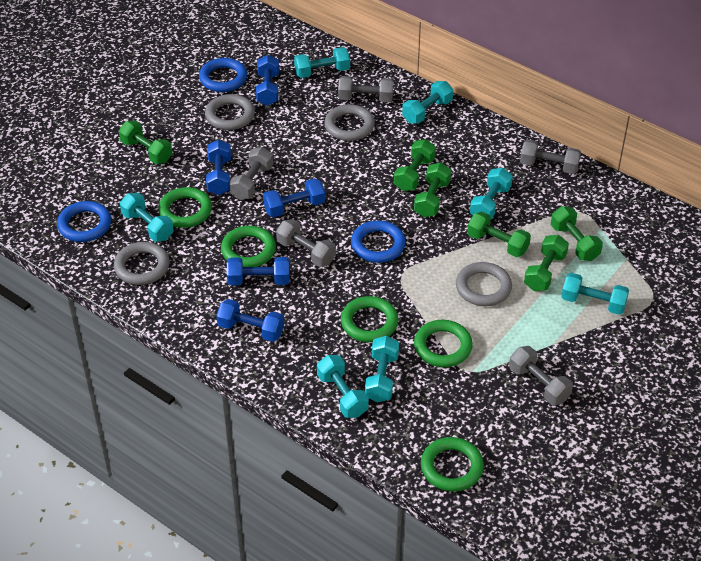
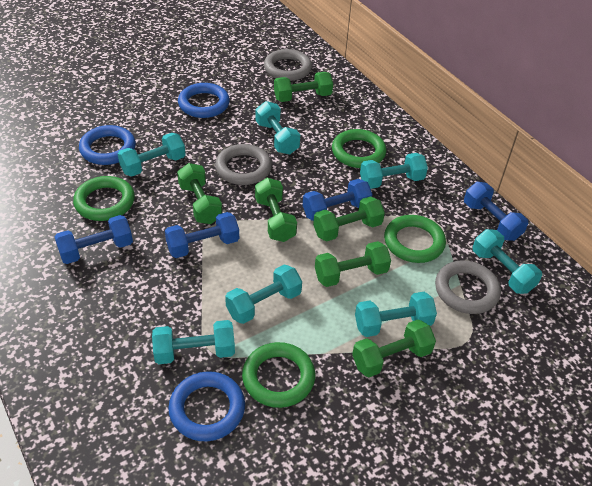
blue dumbbell: [206,140,231,195] [216,299,284,342] [227,257,290,285] [256,55,279,106] [263,178,325,217] = 5 -> [54,215,133,264] [165,212,239,258] [303,179,372,221] [464,182,528,241] = 4
green ring: [159,187,212,228] [221,226,276,267] [341,296,398,342] [414,320,473,367] [421,437,484,492] = 5 -> [73,176,135,221] [242,342,315,408] [332,129,386,168] [384,215,446,263] = 4
grey dumbbell: [229,147,273,200] [276,219,336,267] [338,76,394,102] [509,346,573,405] [520,140,581,174] = 5 -> none = 0
grey ring: [114,242,170,285] [205,94,255,130] [324,104,375,141] [456,262,512,306] = 4 -> [215,144,272,185] [264,49,312,81] [435,260,501,314] = 3

